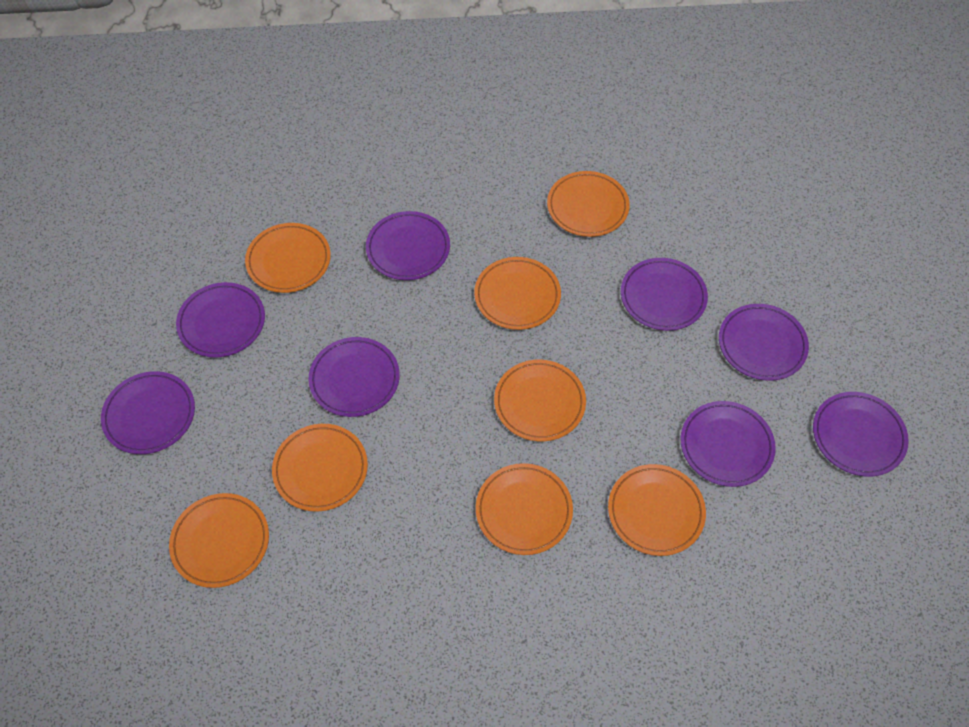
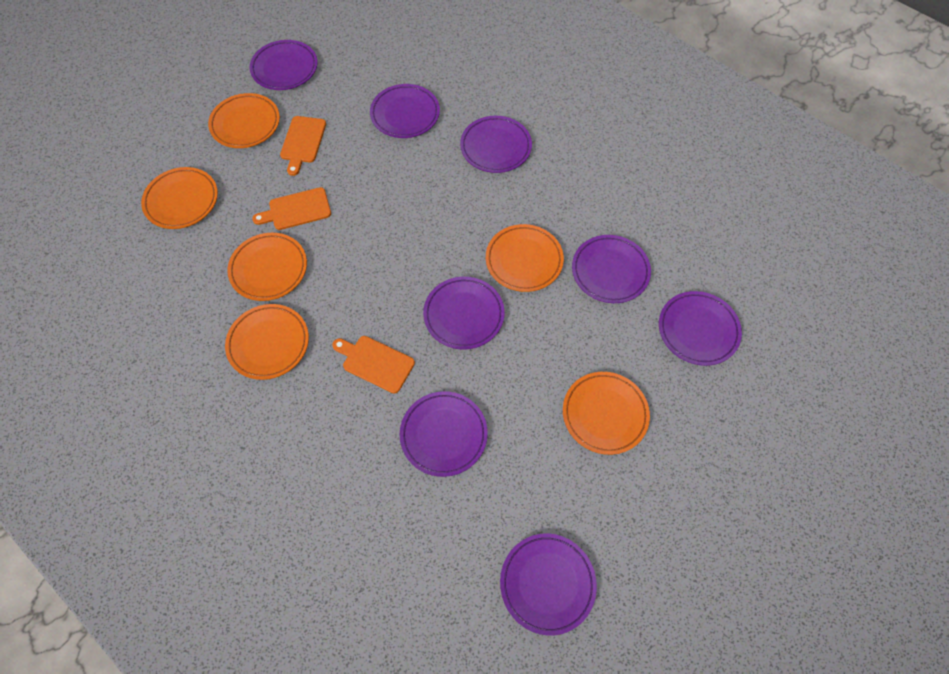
orange cutting board: none = 0 -> [253,187,331,230] [280,116,326,176] [332,336,415,393] = 3
orange plate: [169,493,269,588] [245,223,331,293] [272,424,368,512] [474,257,561,330] [476,463,573,555] [494,360,586,441] [547,171,630,237] [608,464,706,556] = 8 -> [141,167,218,229] [208,93,280,148] [225,304,309,380] [227,233,307,301] [486,224,564,292] [563,372,650,455] = 6

